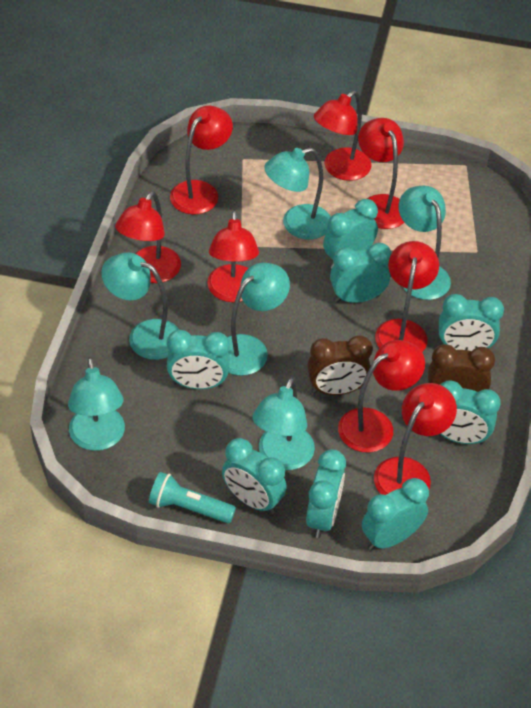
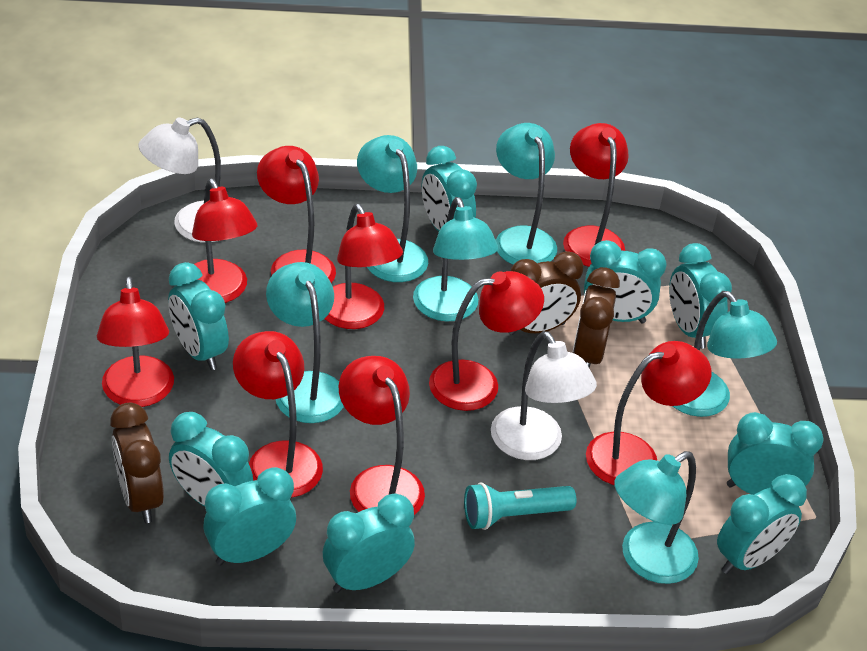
brown clock: [307,335,373,395] [428,344,495,392] = 2 -> [110,403,164,523] [509,251,583,335] [573,267,620,368] = 3
red lamp: [115,191,181,283] [170,106,233,214] [207,210,259,302] [314,91,372,181] [338,340,425,453] [358,118,404,229] [374,383,457,495] [375,241,439,352] = 8 -> [97,276,174,407] [192,179,257,303] [233,331,323,498] [257,146,336,283] [324,204,403,329] [339,356,425,515] [429,271,544,411] [563,123,629,267] [586,341,711,485] = 9
turquoise clock: [167,330,230,389] [222,438,287,514] [306,449,346,538] [323,199,378,268] [330,243,392,303] [362,478,429,550] [439,294,504,351] [440,380,501,445] = 8 -> [168,262,229,370] [169,412,253,506] [203,467,296,565] [323,493,415,593] [422,146,477,232] [584,240,667,323] [669,243,732,349] [717,474,807,574] [727,412,824,495] = 9
white lamp: none = 0 -> [139,117,221,242] [491,331,597,460] = 2

